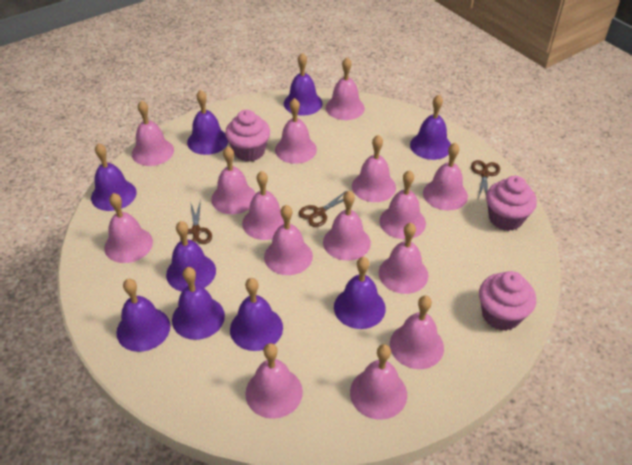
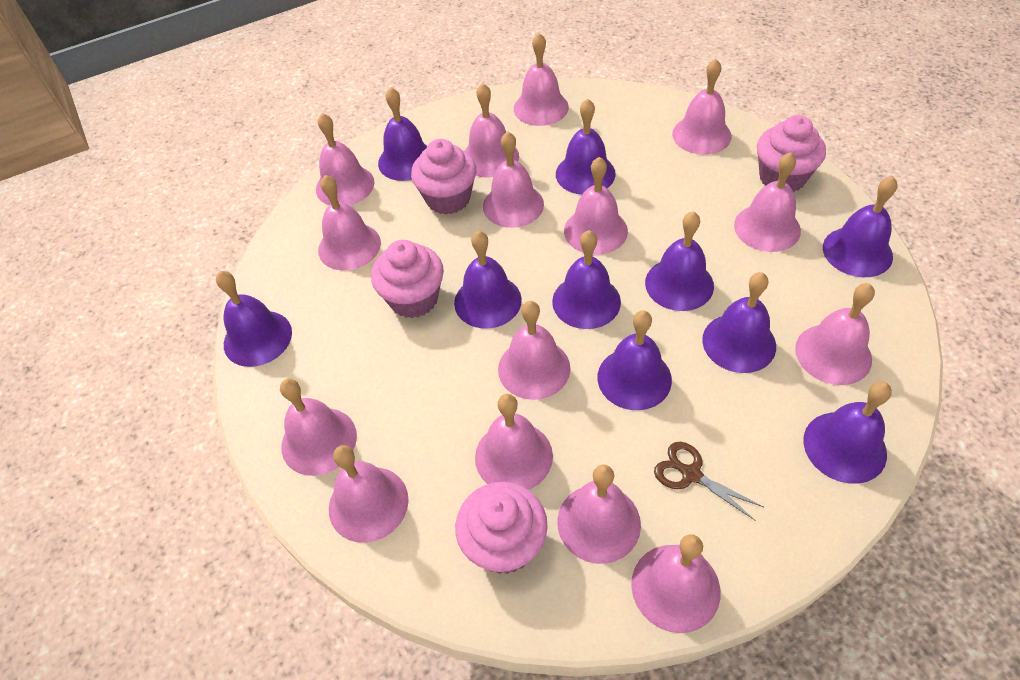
brown scissors: [180,200,212,244] [298,190,347,227] [471,160,500,198] = 3 -> [654,442,764,521] = 1
pink cupcake: [225,110,270,162] [479,271,536,331] [486,175,537,231] = 3 -> [371,240,444,318] [411,139,476,215] [455,482,548,574] [757,115,826,192] = 4
purple bell: [91,143,137,211] [116,279,170,352] [166,221,216,292] [172,267,225,340] [187,90,228,155] [230,278,283,351] [284,53,323,116] [334,257,386,329] [410,95,451,160] = 9 -> [216,271,292,367] [378,87,427,181] [454,231,522,329] [552,230,621,329] [556,99,616,195] [598,310,672,410] [645,211,714,311] [702,272,776,373] [803,382,892,484] [823,176,897,277] = 10

